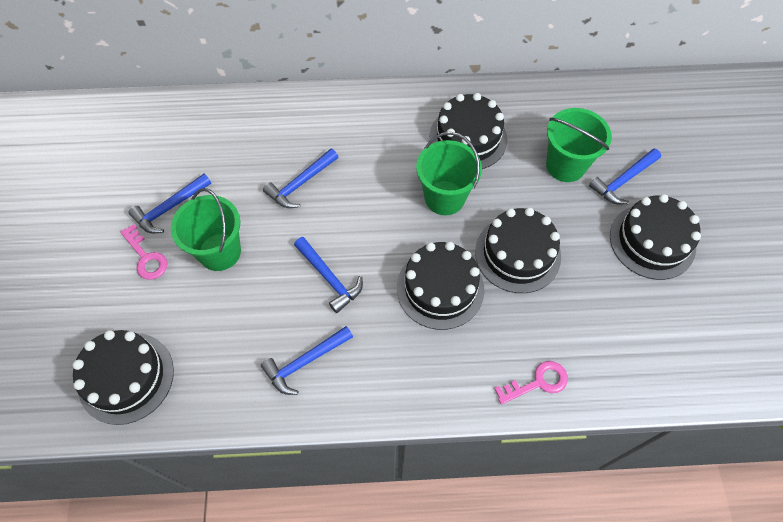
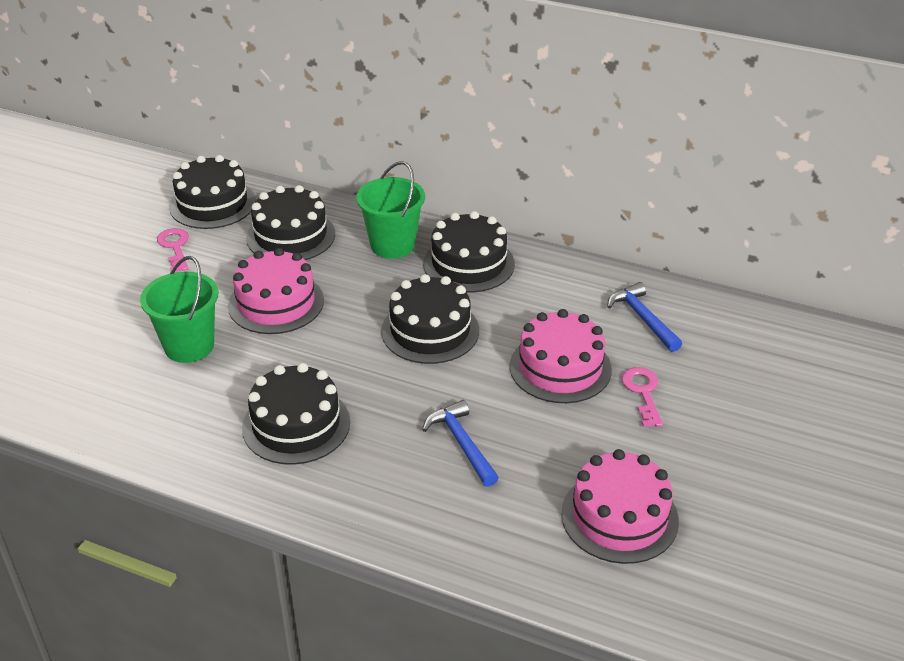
blue hammer: [128,174,211,233] [261,326,353,395] [263,149,338,208] [294,237,363,313] [589,149,661,205] = 5 -> [422,400,499,487] [607,282,682,352] = 2
green bucket: [171,188,241,271] [416,132,482,215] [546,108,612,182] = 3 -> [140,256,218,363] [356,161,425,259] = 2
pink cake: none = 0 -> [228,248,324,334] [510,309,612,403] [561,449,679,564] = 3

